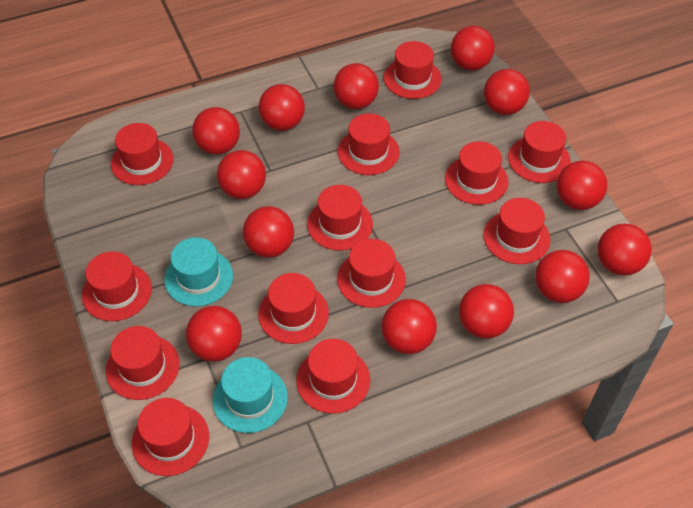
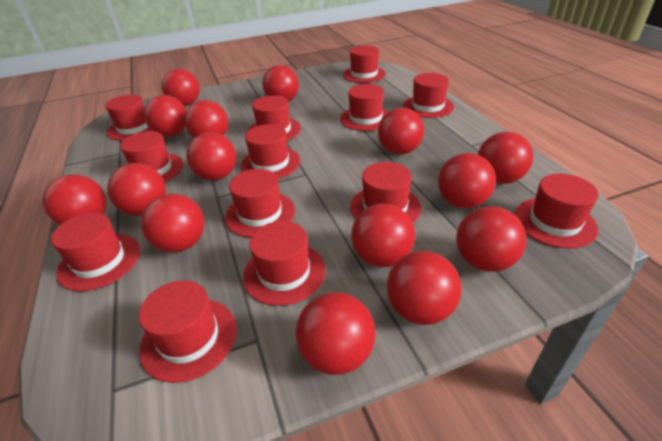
red ball: [186,306,242,361] [192,107,240,155] [217,150,266,199] [243,206,294,258] [259,84,305,131] [333,63,379,109] [381,299,437,354] [451,26,495,71] [459,284,514,339] [484,69,530,115] [535,250,590,303] [556,161,607,210] [597,223,652,276] = 13 -> [43,174,107,225] [107,163,166,216] [141,194,204,252] [144,95,186,137] [162,69,200,106] [185,100,228,138] [187,132,236,180] [262,65,299,102] [296,292,375,375] [351,204,415,267] [378,108,424,155] [387,251,462,325] [438,153,496,208] [456,206,526,272] [478,132,533,184] = 15
turquoise hat: [164,237,233,306] [212,357,288,433] = 2 -> none = 0

